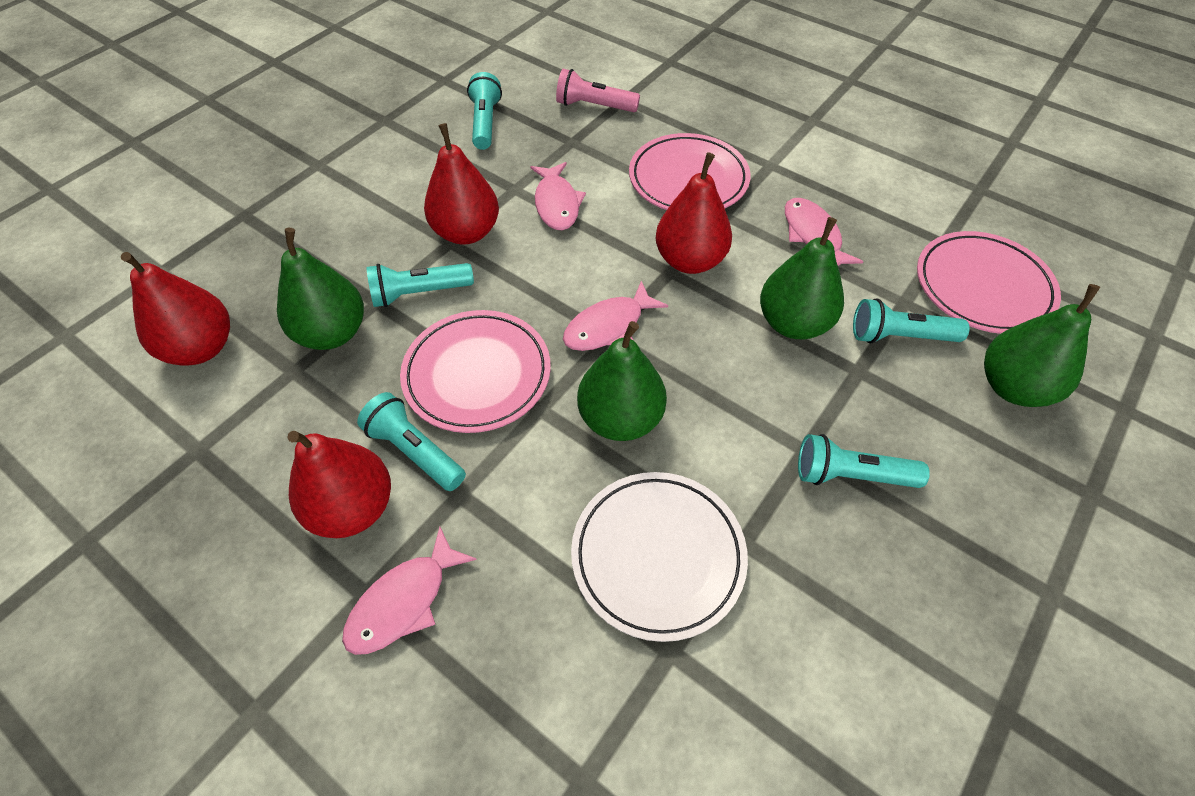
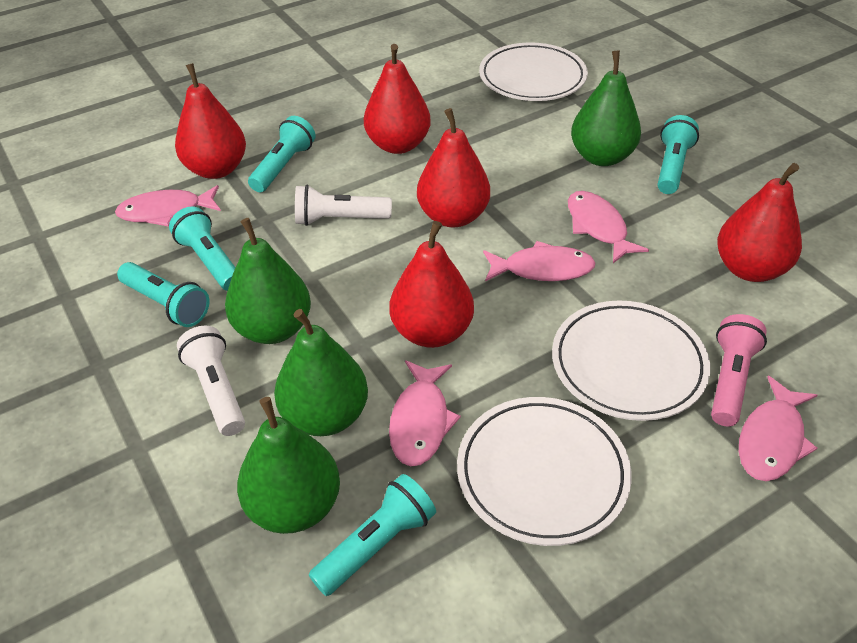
pink fish: [342,527,477,655] [530,162,586,230] [563,281,668,351] [785,198,864,266] = 4 -> [115,185,221,227] [389,360,461,466] [483,241,596,281] [568,191,649,263] [739,376,818,481] = 5
pink plate: [400,310,551,433] [629,133,751,210] [917,231,1061,334] = 3 -> none = 0
red pear: [121,252,230,365] [287,431,391,538] [424,123,499,245] [656,152,732,274] = 4 -> [175,63,246,179] [364,44,431,154] [389,221,474,348] [417,108,490,227] [717,163,802,282] = 5
white flashlight: none = 0 -> [177,326,245,436] [295,185,392,226] = 2
white plate: [571,472,748,642] = 1 -> [457,397,631,546] [479,42,588,101] [552,300,710,421] = 3

